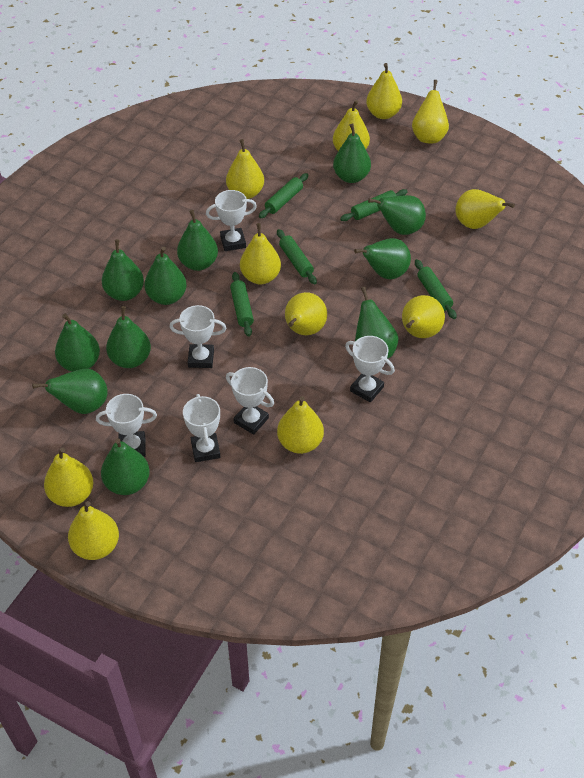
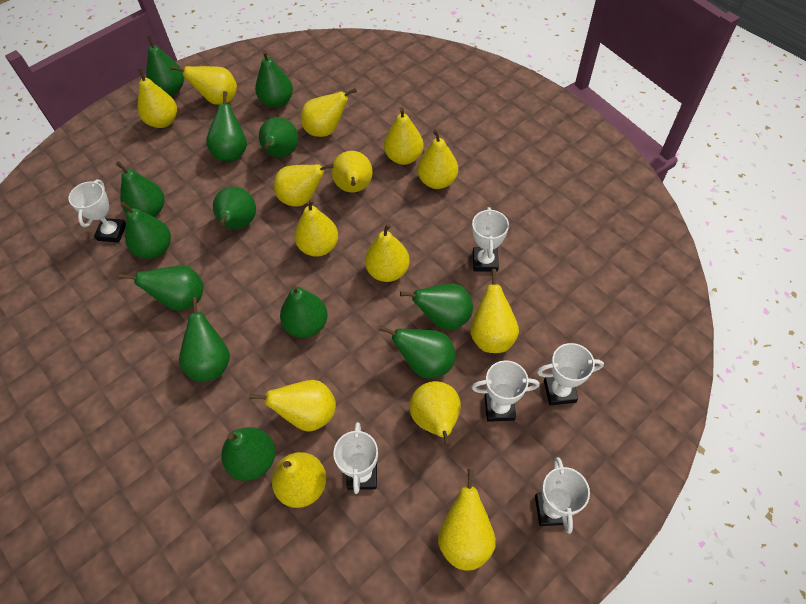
green pear: [32,369,108,414] [55,314,100,372] [101,438,150,495] [102,239,144,301] [106,306,151,368] [144,247,187,305] [177,210,218,271] [333,123,371,183] [354,238,411,279] [355,287,398,358] [368,195,426,235] = 11 -> [116,161,164,217] [119,265,203,311] [120,202,171,259] [146,35,184,95] [179,297,230,382] [206,91,247,161] [213,186,256,229] [221,427,275,481] [255,50,293,108] [259,117,298,157] [280,285,328,338] [379,325,455,379] [400,284,473,330] = 13
green rolling pin: [230,272,254,337] [259,173,309,218] [277,229,317,284] [340,189,408,221] [415,259,457,319] = 5 -> none = 0
yellow pear: [44,448,93,507] [68,501,119,560] [226,139,264,199] [240,223,281,284] [277,396,324,454] [285,292,327,335] [333,100,370,151] [366,63,402,119] [402,295,445,338] [412,80,449,144] [455,189,515,229] = 11 -> [138,67,177,128] [171,66,237,105] [249,380,336,431] [272,452,326,508] [274,164,334,207] [294,198,338,257] [301,88,357,137] [332,151,372,193] [365,223,410,282] [384,107,424,165] [409,381,461,447] [417,129,458,189] [438,469,496,571] [470,269,519,353] = 14

